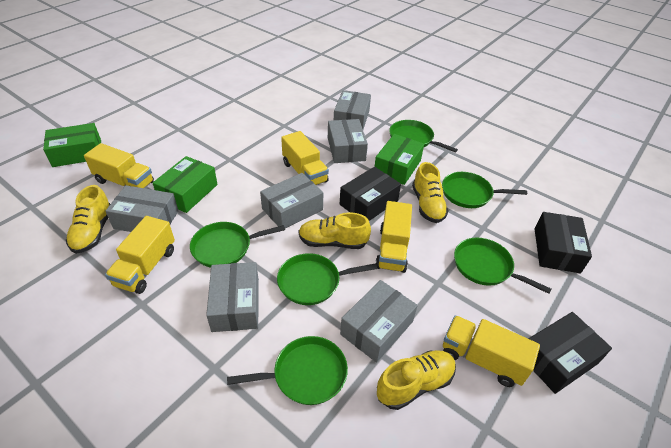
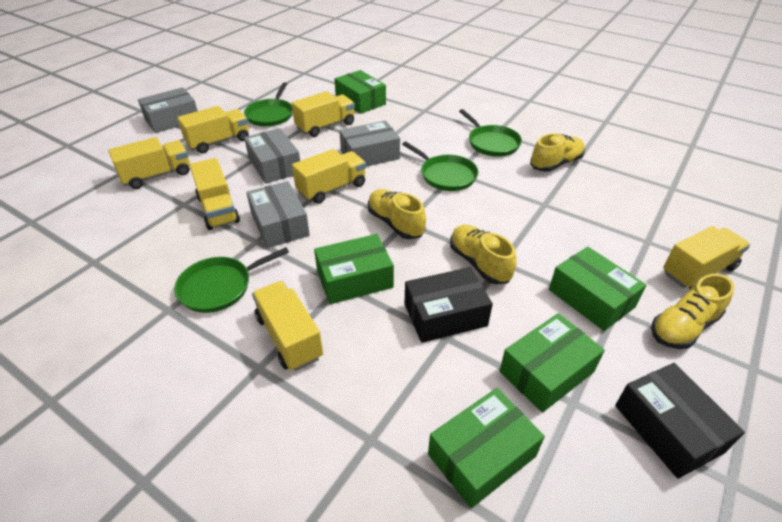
black box: [340,167,401,221] [528,312,612,394] [535,212,592,273] = 3 -> [405,267,493,343] [615,363,745,479] = 2
green box: [43,123,101,167] [153,156,218,213] [375,134,424,185] = 3 -> [314,234,394,304] [334,70,386,114] [428,388,545,508] [499,313,605,412] [549,247,646,331] = 5
green pan: [190,222,285,268] [227,336,348,405] [277,253,377,305] [389,120,458,153] [442,172,527,208] [454,238,552,294] = 6 -> [174,247,289,313] [244,82,293,127] [402,141,478,191] [459,109,522,157] = 4
grey box: [106,185,178,232] [206,262,259,332] [260,173,323,228] [328,119,368,163] [334,90,371,130] [340,280,418,363] = 6 -> [138,87,198,133] [244,128,300,184] [246,181,310,248] [339,121,400,167] = 4
yellow truck: [84,143,154,188] [105,216,175,294] [281,131,329,185] [376,201,412,273] [443,315,540,387] = 5 -> [108,137,190,189] [177,106,249,153] [190,158,240,230] [252,281,323,371] [292,91,355,137] [292,149,366,204] [663,226,750,289] = 7

